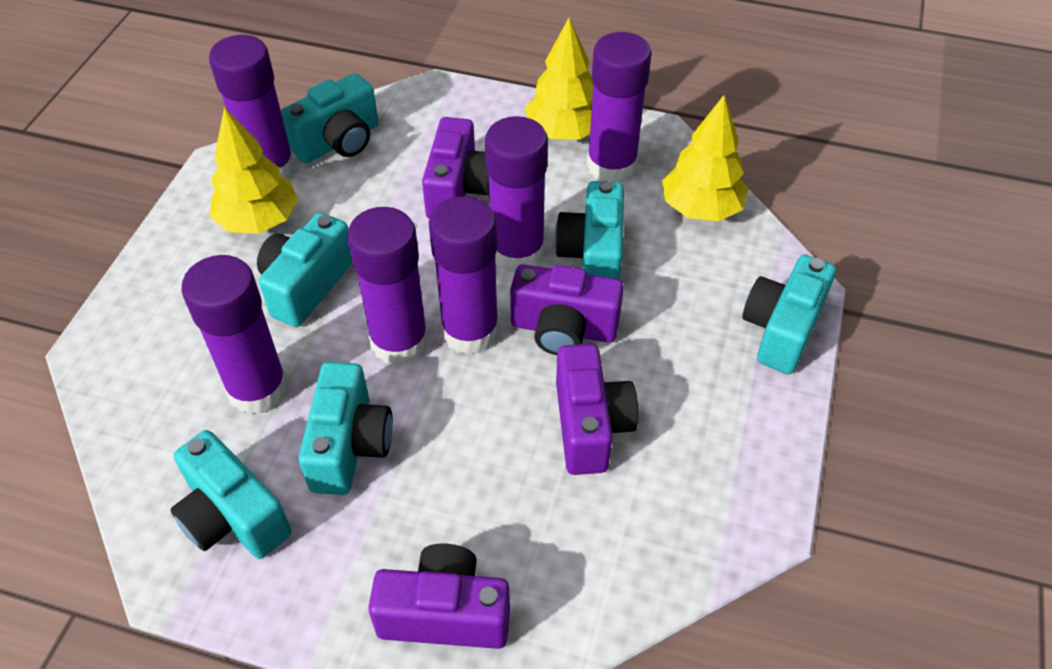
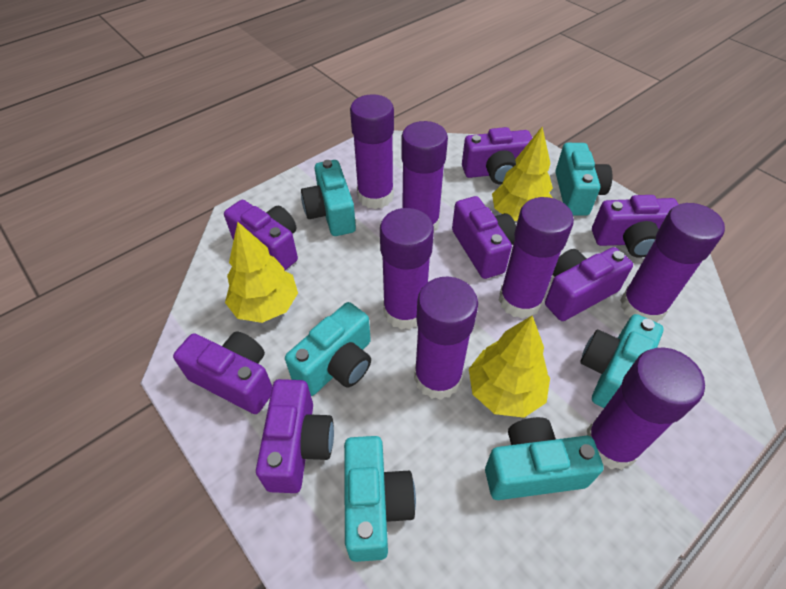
purple camera: [368,544,510,649] [422,117,489,219] [510,264,624,355] [556,344,638,475] = 4 -> [173,331,272,414] [224,200,298,271] [256,379,334,493] [452,196,516,279] [462,127,532,184] [545,247,633,321] [592,195,679,258] = 7
purple glue stick: [181,255,288,414] [209,35,295,179] [347,207,428,365] [429,196,499,355] [485,116,548,272] [587,32,652,183] = 6 -> [350,94,394,209] [380,208,434,330] [401,121,448,234] [414,277,478,400] [499,197,574,319] [587,348,705,470] [620,203,725,322] = 7

